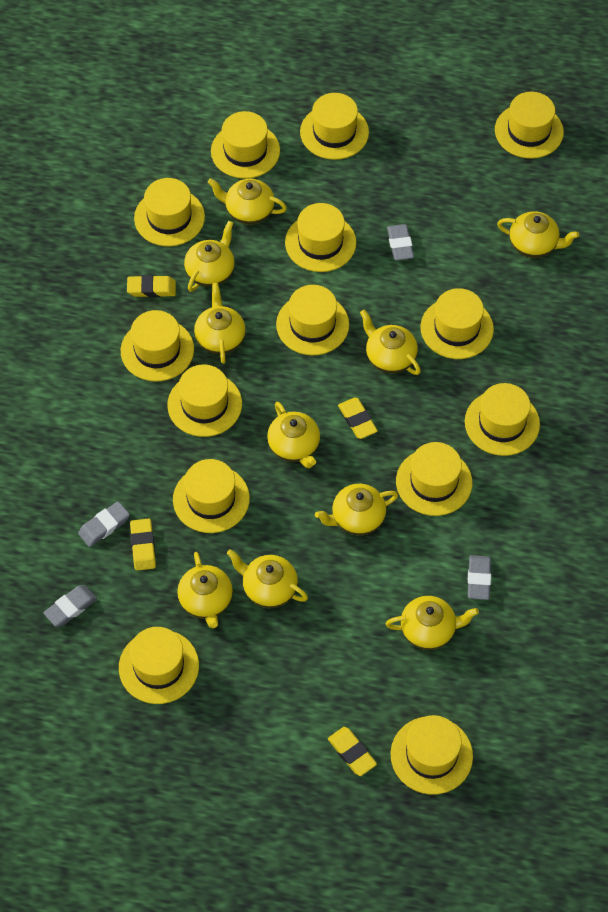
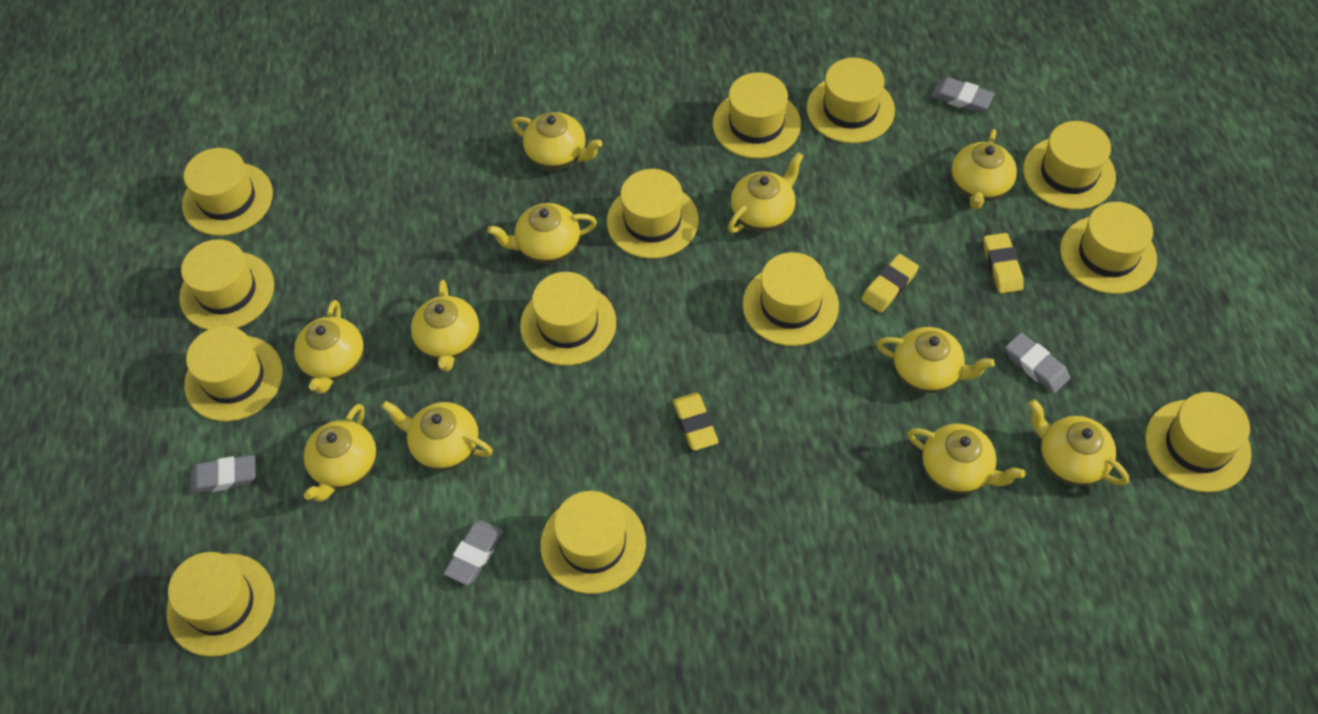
yellow eraser: [127,275,176,297] [130,519,156,571] [328,727,377,776] [338,398,378,439] = 4 -> [672,393,718,451] [861,254,919,313] [984,233,1024,294] = 3
yellow hat: [119,627,199,704] [121,310,194,382] [134,178,205,247] [167,365,242,437] [173,459,250,533] [211,111,280,179] [276,285,349,355] [285,203,356,272] [300,93,369,160] [391,715,473,795] [396,442,472,516] [421,288,494,359] [465,383,540,456] [495,92,564,159] = 14 -> [166,552,275,657] [179,239,274,330] [182,148,273,236] [184,326,283,422] [520,272,616,366] [540,491,646,594] [607,169,699,259] [713,72,801,159] [743,252,839,346] [807,58,895,143] [1023,121,1116,210] [1060,202,1157,294] [1145,392,1252,492] = 13
yellow teapot: [177,552,233,629] [184,221,235,292] [194,283,246,364] [208,178,287,225] [227,549,308,608] [267,402,320,468] [315,484,398,535] [360,310,421,375] [385,596,479,650] [497,211,579,258] = 10 -> [294,300,364,394] [304,404,377,502] [381,401,493,471] [411,280,480,372] [487,203,597,264] [511,112,602,170] [728,152,803,233] [877,327,995,393] [908,424,1025,494] [951,129,1017,210] [1028,399,1129,486] = 11

